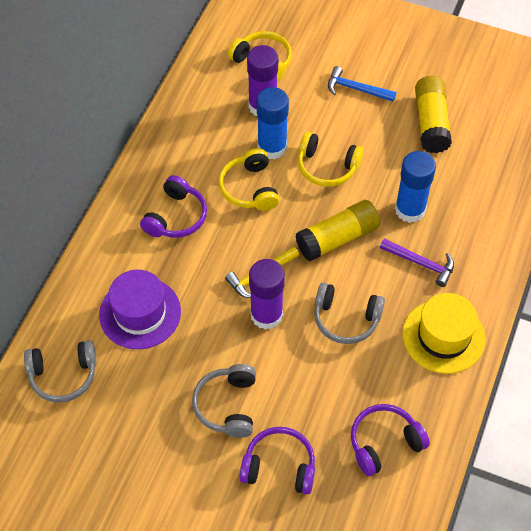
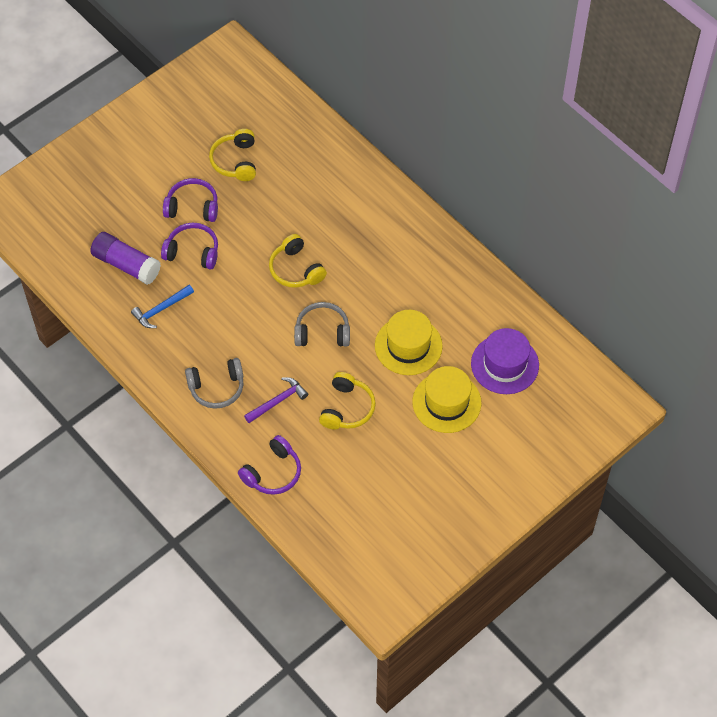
blue glue stick: [257,87,289,159] [395,151,436,223] = 2 -> none = 0
grey headphones: [24,340,96,403] [192,364,256,438] [314,282,385,344] = 3 -> [185,358,244,409] [294,302,350,347] = 2
purple glue stick: [247,45,278,116] [249,259,285,330] = 2 -> [90,232,161,285] = 1
yellow glue stick: [295,200,380,261] [415,76,452,153] = 2 -> none = 0
yellow hammer: [225,246,299,298] = 1 -> none = 0
yellow hat: [402,293,486,374] = 1 -> [375,310,443,375] [412,366,481,433] = 2

